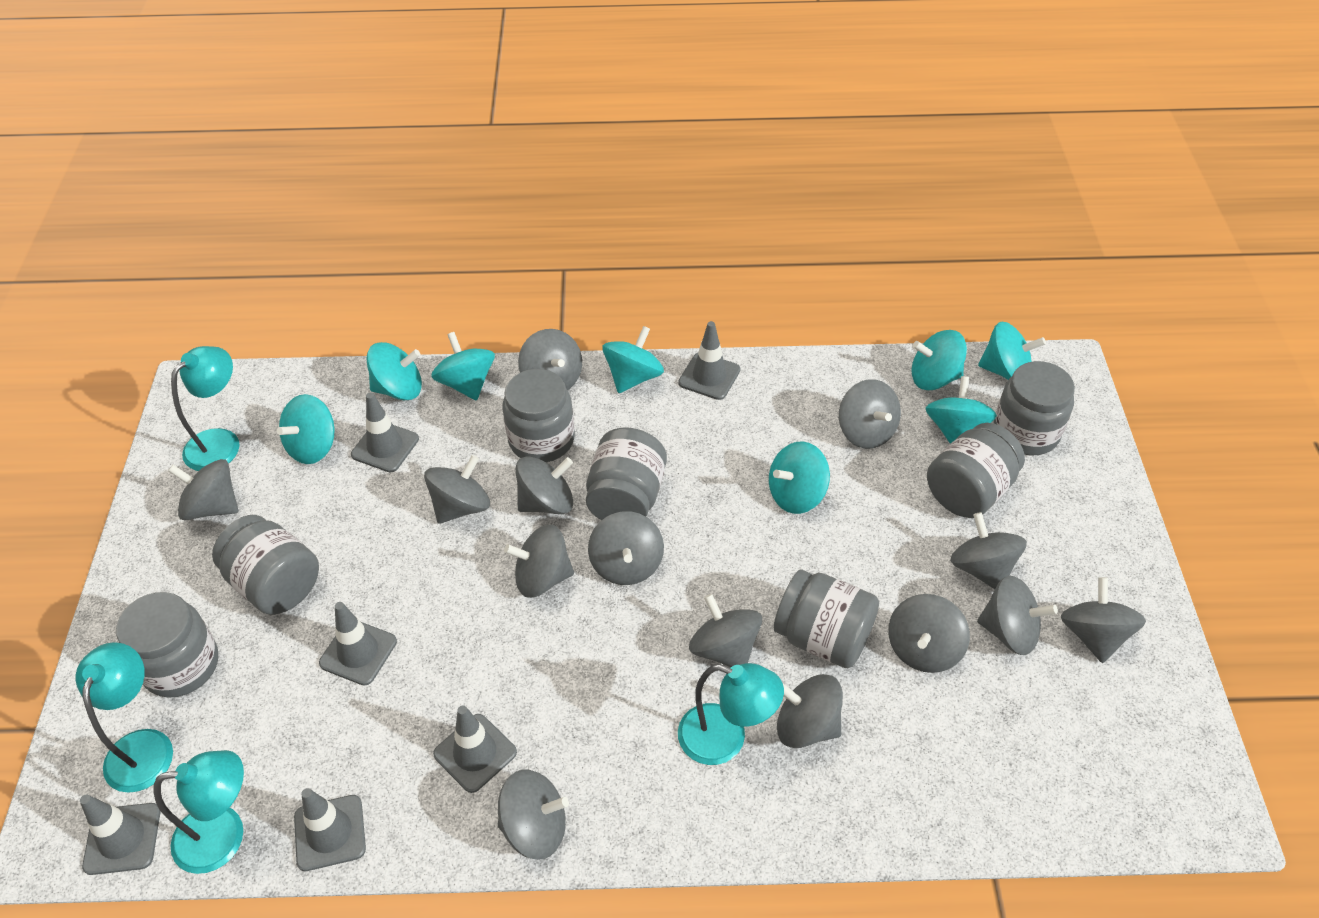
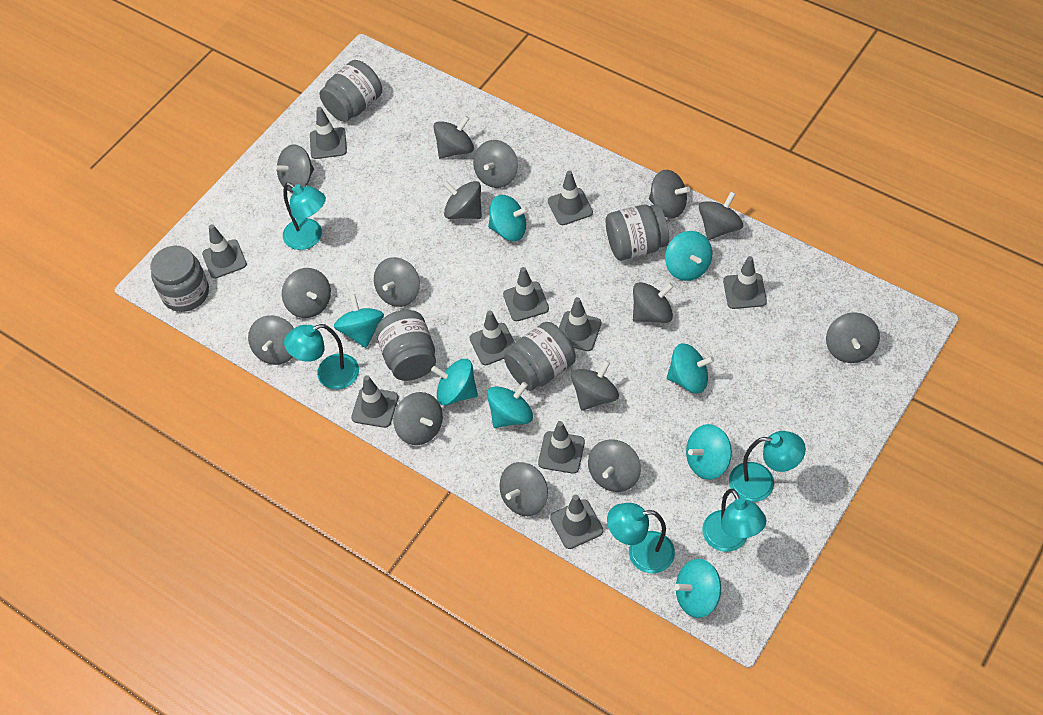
grey jar: [116,592,218,698] [212,515,319,615] [503,369,575,462] [586,428,667,520] [774,569,879,668] [927,423,1025,518] [994,361,1075,455] = 7 -> [151,246,209,312] [320,60,382,122] [376,310,436,381] [504,322,576,391] [606,204,669,260] = 5
grey spinning top: [168,459,238,520] [424,455,490,524] [498,770,569,860] [504,525,574,598] [516,456,573,514] [518,329,582,390] [588,511,664,585] [689,594,762,667] [777,674,843,748] [839,379,901,449] [888,594,970,673] [950,512,1027,589] [977,576,1058,655] [1061,577,1146,663] = 14 -> [248,315,294,365] [273,144,314,192] [282,268,331,318] [374,257,420,307] [393,392,443,445] [433,116,474,159] [443,181,482,219] [473,140,518,188] [499,462,548,516] [571,360,619,411] [588,439,641,492] [633,282,674,323] [649,170,690,218] [699,192,743,240] [826,312,880,363] = 15
grey traffic cone: [80,794,161,875] [294,788,366,871] [319,602,397,686] [351,393,419,472] [433,705,517,793] [678,321,740,400] = 6 -> [202,224,247,279] [310,107,347,159] [351,375,398,428] [470,311,515,365] [503,267,549,321] [538,421,585,474] [548,171,593,225] [550,495,603,549] [559,297,601,351] [723,256,767,309] = 10
turquoise lamp: [76,642,173,793] [153,750,244,874] [171,346,240,471] [678,663,784,765] = 4 -> [283,183,326,250] [284,324,359,389] [607,503,675,573] [702,489,766,552] [729,431,806,502] = 5

